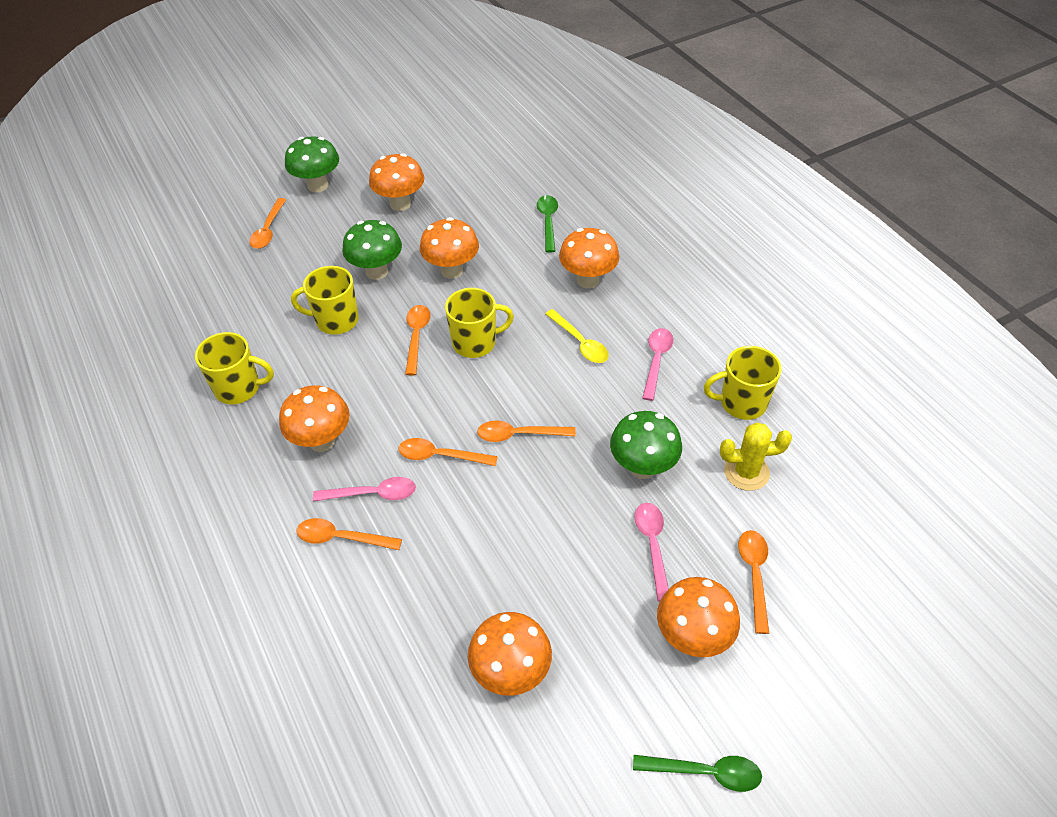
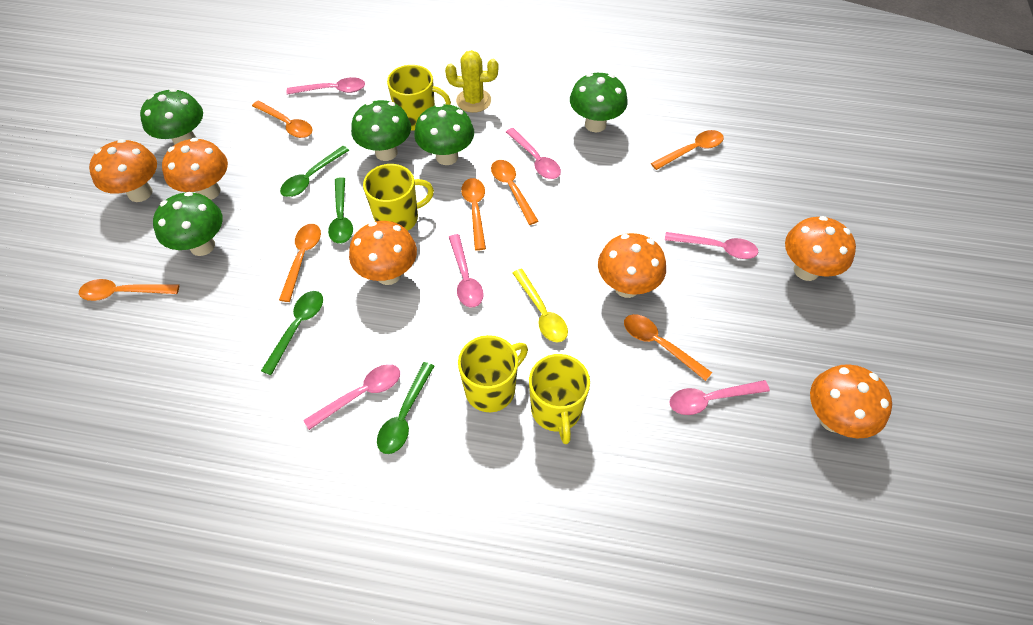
green mushroom: [285,136,339,193] [342,220,402,280] [610,411,682,479] = 3 -> [140,88,203,145] [153,192,223,256] [351,100,411,161] [414,104,474,165] [570,73,628,132] = 5
green spoon: [537,195,558,253] [633,755,762,792] = 2 -> [261,291,323,375] [280,146,349,197] [328,177,353,244] [377,362,434,454] = 4
orange spoon: [249,198,286,249] [296,518,402,550] [399,438,498,466] [405,305,430,375] [477,420,576,442] [738,530,769,634] = 6 -> [79,279,179,301] [252,101,313,138] [279,224,321,302] [461,178,486,250] [491,160,538,225] [624,314,712,381] [651,130,724,170] = 7
pink spoon: [313,477,416,502] [635,503,669,601] [642,328,673,401] = 3 -> [286,77,365,95] [303,364,400,430] [449,234,484,307] [506,128,561,179] [665,232,758,259] [669,380,770,415] = 6

